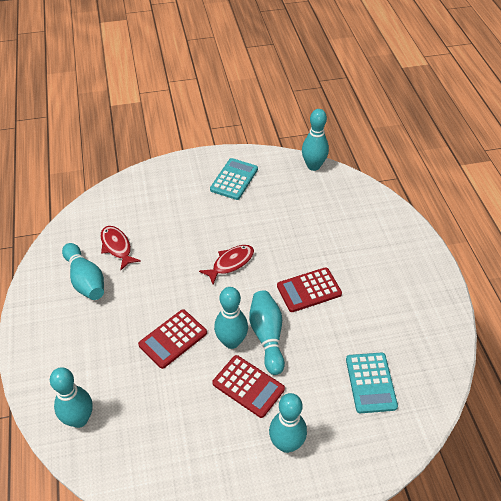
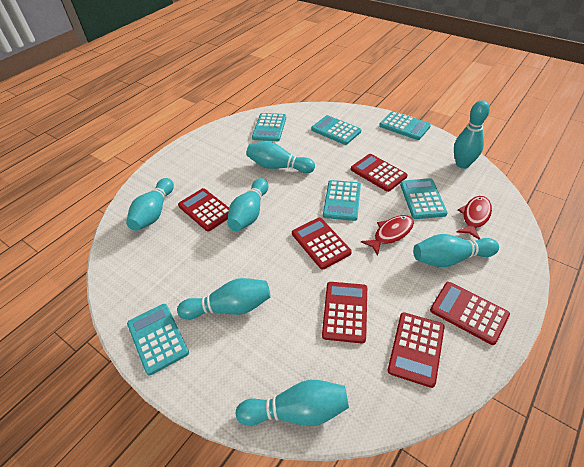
red calculator: [138,309,207,369] [212,355,285,418] [277,267,342,312] = 3 -> [178,188,229,232] [292,218,352,270] [322,282,367,344] [351,154,408,192] [387,312,445,388] [430,282,510,345] = 6
turquoise bowling pin: [50,367,93,428] [62,243,104,300] [214,287,248,349] [249,290,285,375] [269,393,307,453] [302,109,329,171] = 6 -> [126,178,174,231] [177,278,271,320] [227,178,268,231] [236,380,349,426] [246,142,315,173] [413,234,499,267] [454,100,490,169] = 7
turquoise calculator: [210,158,258,200] [346,352,398,413] = 2 -> [127,304,189,375] [252,113,286,141] [311,115,361,145] [323,180,361,221] [379,111,431,140] [400,178,448,219] = 6

